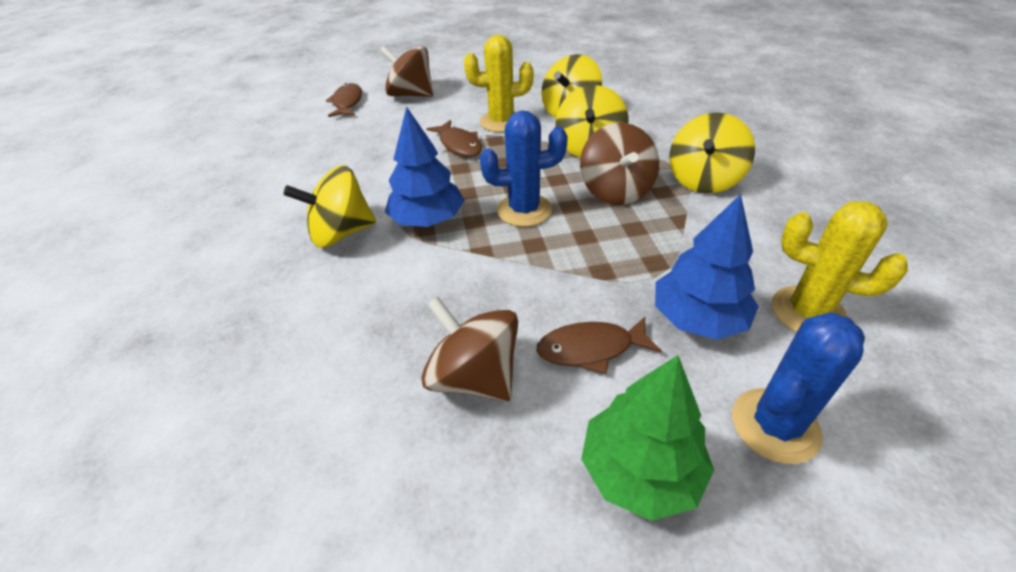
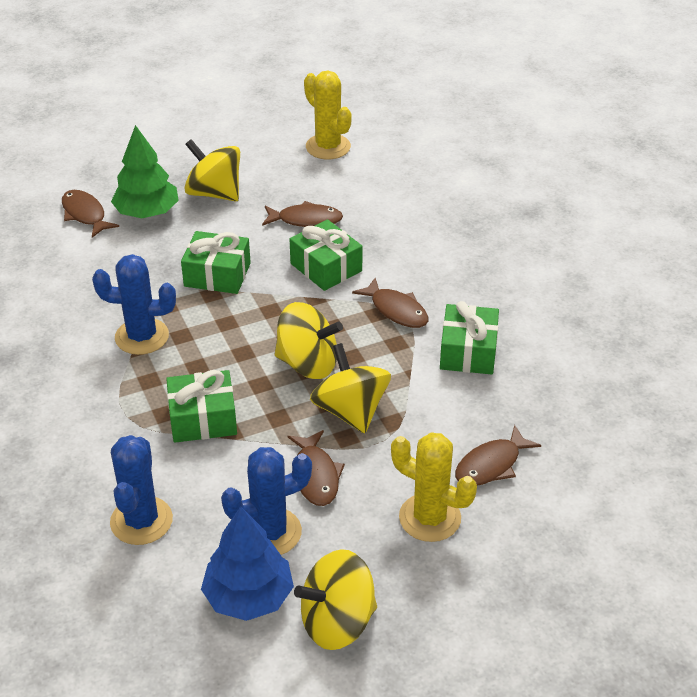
blue cactus: [480,110,568,227] [732,312,865,464] = 2 -> [92,254,176,355] [110,435,173,545] [221,447,312,555] = 3
blue tree: [385,107,465,227] [655,194,759,340] = 2 -> [201,506,294,621] = 1
brown fish: [326,83,362,117] [426,120,482,157] [536,317,662,374] = 3 -> [62,190,119,238] [262,201,343,227] [288,430,345,506] [352,278,428,328] [455,425,541,485] = 5
brown spinning top: [380,45,433,97] [421,296,518,401] [580,123,659,205] = 3 -> none = 0
green gift: none = 0 -> [166,370,237,443] [181,231,251,294] [290,220,363,291] [440,301,499,374] = 4

